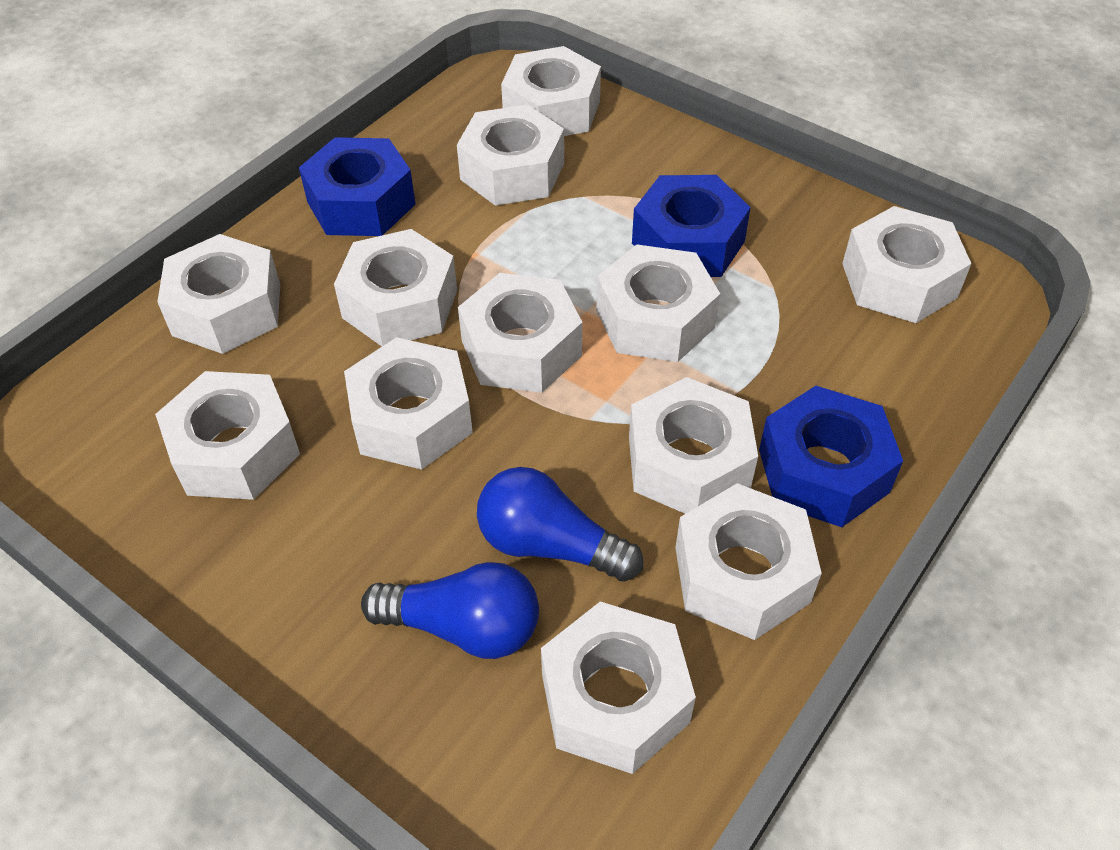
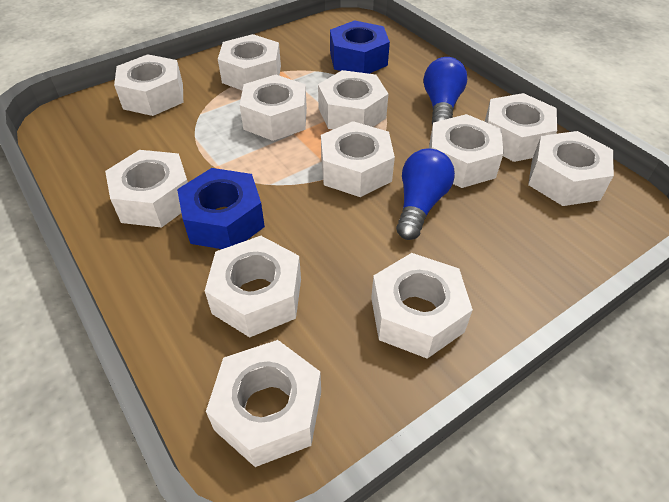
blue nut: [299,137,416,236] [632,175,751,277] [759,386,903,527] = 3 -> [177,168,265,249] [330,20,390,74] = 2

